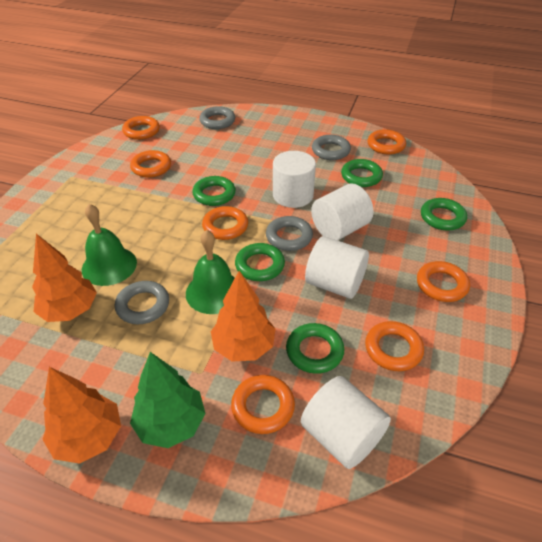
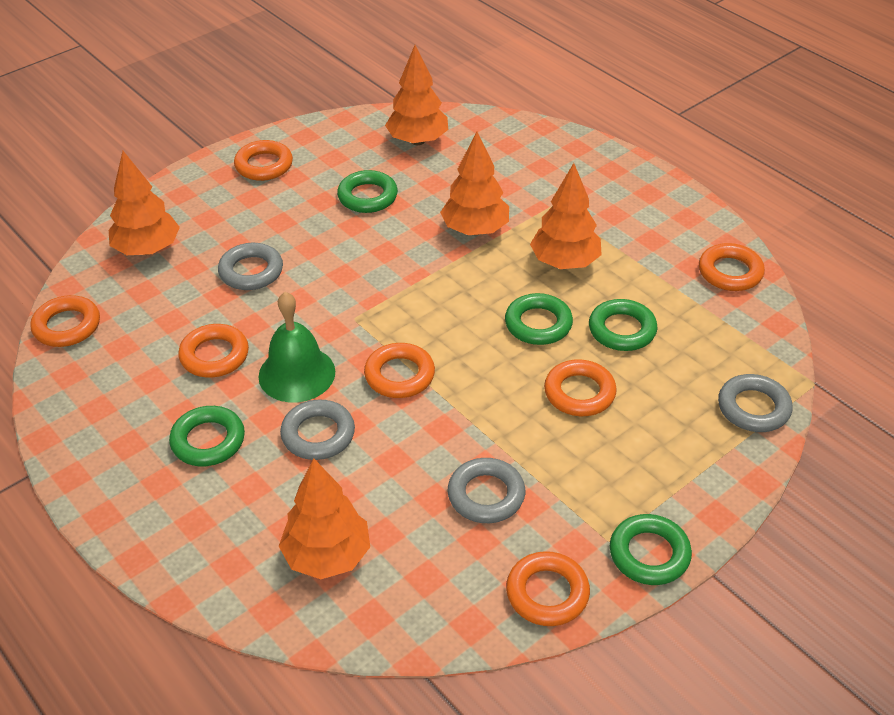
green bell: [82,204,137,286] [186,230,235,314] = 2 -> [258,292,335,402] = 1
green tree: [130,352,206,448] = 1 -> none = 0
orange tree: [32,234,97,322] [42,367,121,464] [211,271,275,361] = 3 -> [109,151,180,255] [279,458,370,579] [385,45,448,145] [440,131,509,235] [530,163,602,269] = 5
white cylinder: [273,151,316,208] [301,376,391,469] [305,236,369,299] [311,184,374,241] = 4 -> none = 0

